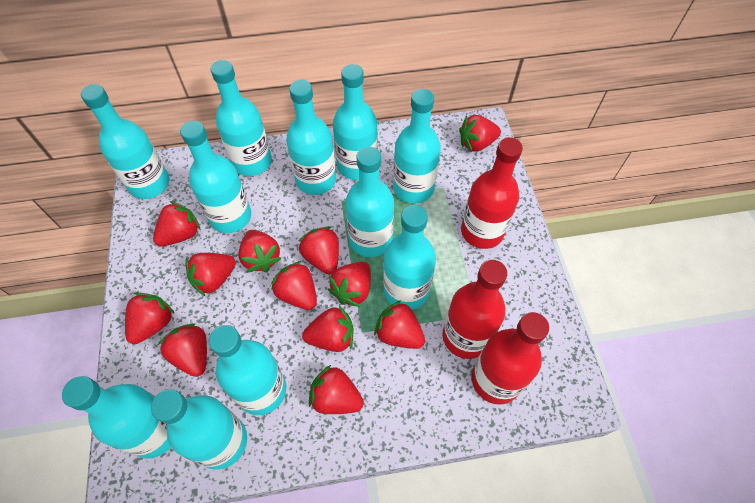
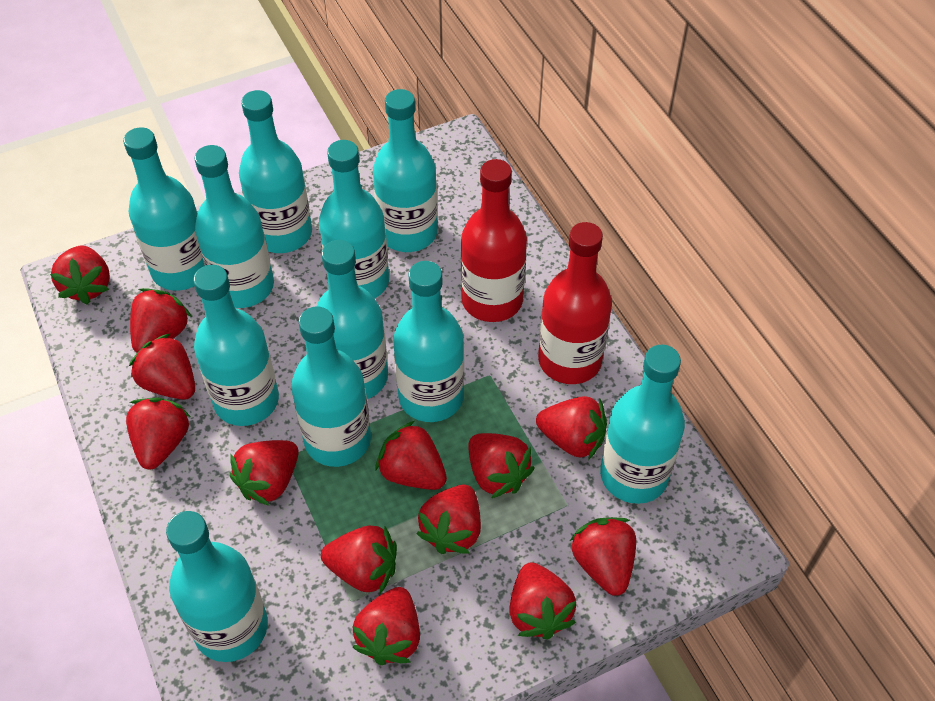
red bottle: [443,260,507,359] [461,137,523,249] [472,312,549,405] = 3 -> [461,159,527,322] [538,222,612,384] = 2
red strawberry: [125,293,175,344] [153,201,200,246] [158,323,207,377] [186,253,236,296] [238,230,282,272] [271,261,317,310] [299,226,339,274] [302,306,354,352] [309,365,364,414] [328,262,371,307] [374,301,425,349] [459,115,501,152] = 12 -> [50,246,110,305] [126,398,191,470] [129,333,195,400] [130,288,192,353] [230,440,299,506] [321,526,397,594] [353,587,420,665] [376,421,447,490] [416,485,481,554] [468,433,534,498] [509,563,576,640] [536,396,607,460] [570,517,636,596] = 13

